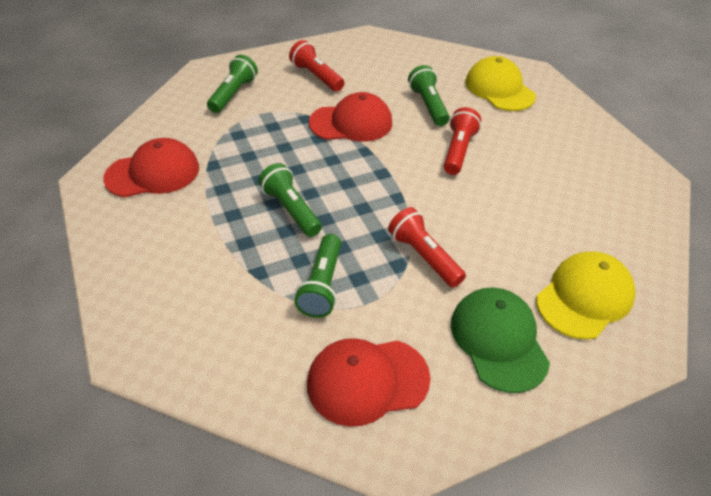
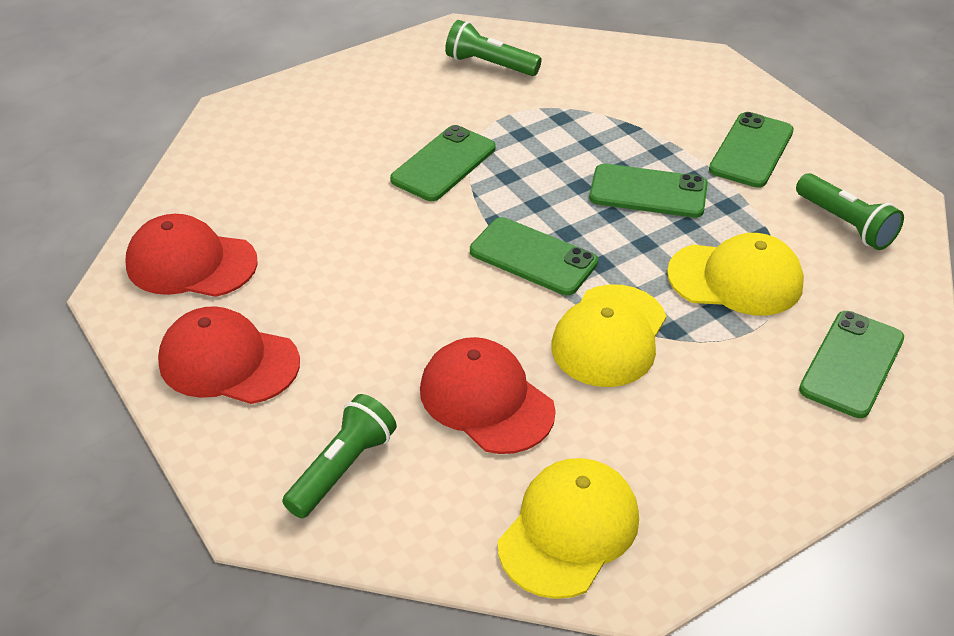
green cap: [451,288,550,393] = 1 -> none = 0
green flashlight: [207,55,258,113] [258,163,322,237] [294,234,341,318] [408,65,450,126] = 4 -> [282,394,397,518] [445,20,542,76] [796,173,904,250] = 3
green phone: none = 0 -> [390,125,496,201] [470,217,598,295] [589,164,708,218] [709,112,794,188] [799,311,904,418] = 5
red flashlight: [289,40,344,92] [388,207,466,288] [444,107,481,175] = 3 -> none = 0
yellow cap: [465,56,536,111] [536,251,636,340] = 2 -> [498,458,639,599] [551,284,666,387] [667,233,804,315] = 3

